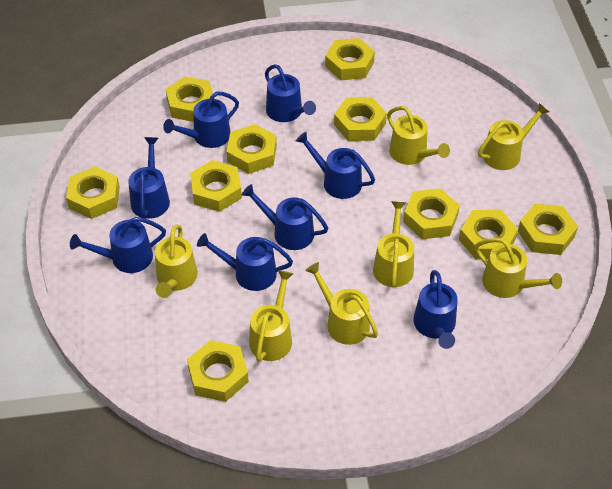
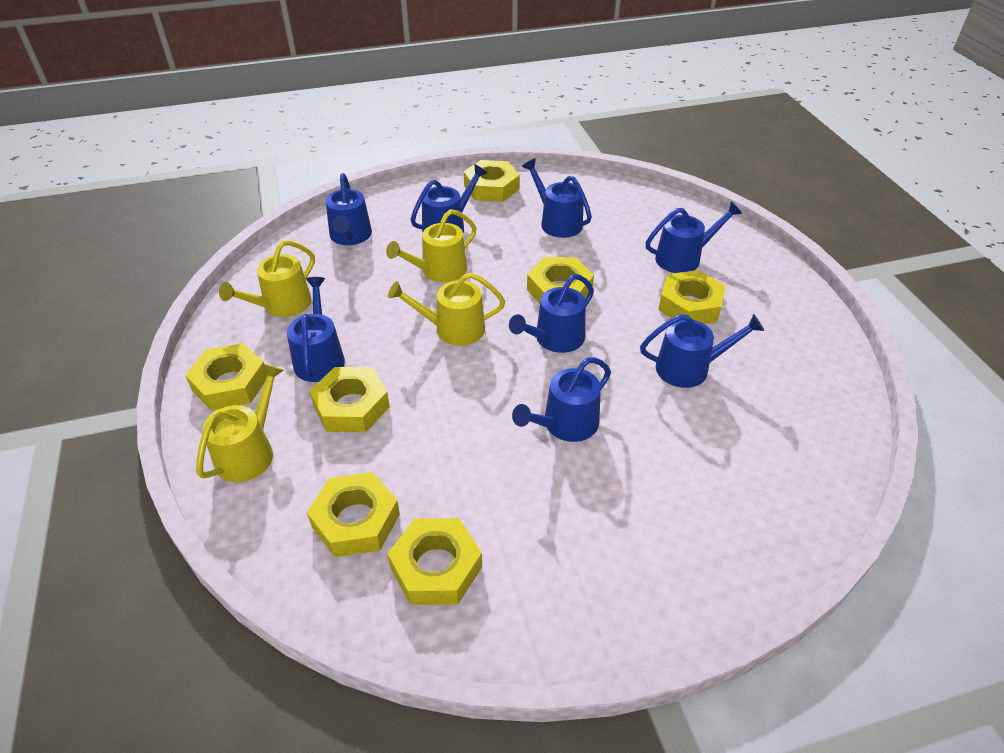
yellow nut: [66,166,120,219] [166,76,215,122] [187,340,249,402] [190,160,242,212] [226,124,277,174] [325,38,375,80] [334,97,387,141] [403,188,460,239] [459,210,518,259] [518,203,578,255] = 10 -> [185,343,267,411] [307,472,400,557] [309,367,390,432] [388,518,482,605] [464,160,520,202] [527,257,594,304] [658,270,725,324] = 7
yellow watering can: [155,225,198,298] [249,270,293,362] [305,262,378,345] [373,201,414,287] [387,106,450,165] [475,238,562,298] [478,103,549,170] = 7 -> [196,364,284,482] [219,240,315,317] [386,209,477,282] [388,273,505,346] = 4

